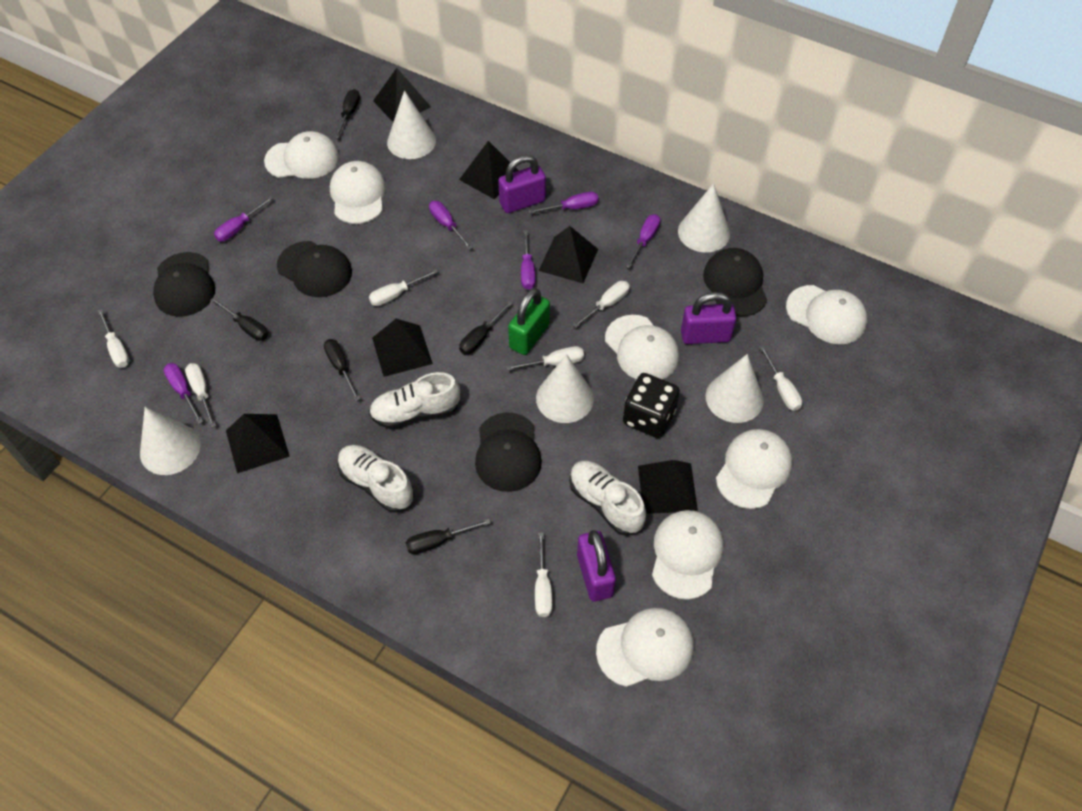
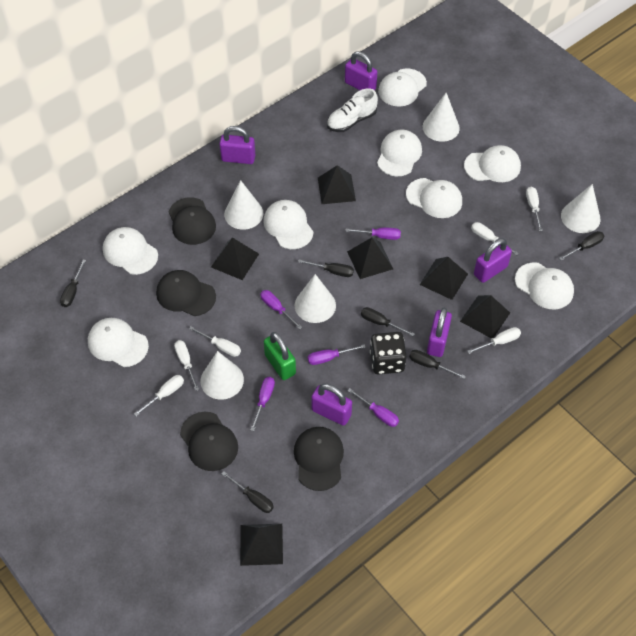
black screwdriver: [210,297,268,341] [324,339,360,401] [334,89,360,138] [406,519,491,554] [459,301,513,355] = 5 -> [60,260,86,307] [222,471,274,513] [298,259,354,277] [361,307,414,336] [409,350,466,379] [559,231,604,261] = 6
purple padlock: [498,155,546,213] [577,530,616,601] [681,292,736,344] = 3 -> [219,126,255,164] [311,384,352,426] [345,51,377,90] [427,308,452,357] [474,238,512,283] = 5
purple screwdriver: [164,363,203,424] [214,196,273,241] [429,201,473,249] [521,230,535,290] [529,192,599,214] [626,214,660,268] = 6 -> [251,377,275,431] [260,290,302,329] [308,344,366,365] [346,228,401,240] [347,388,399,427] = 5
white cap: [264,131,339,179] [330,161,386,224] [596,608,694,687] [605,315,679,379] [652,510,724,600] [716,429,793,509] [786,285,867,344] = 7 -> [88,318,149,367] [103,227,158,275] [263,200,314,249] [377,130,422,176] [378,69,427,107] [406,178,462,218] [464,145,521,182] [515,262,574,309] = 8
white screwdriver: [98,309,129,368] [185,363,216,428] [369,269,438,306] [506,346,584,371] [535,532,552,617] [573,281,630,328] [759,345,802,411] = 7 -> [134,375,184,416] [174,340,199,391] [189,327,241,357] [467,327,521,354] [471,222,519,255] [526,187,543,231] = 6
white shoe: [337,445,414,513] [369,372,460,428] [569,461,646,536] = 3 -> [327,89,378,132] = 1

